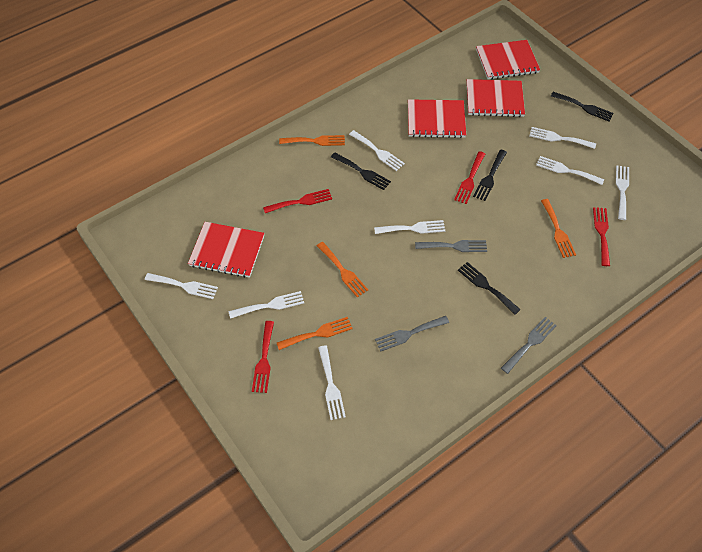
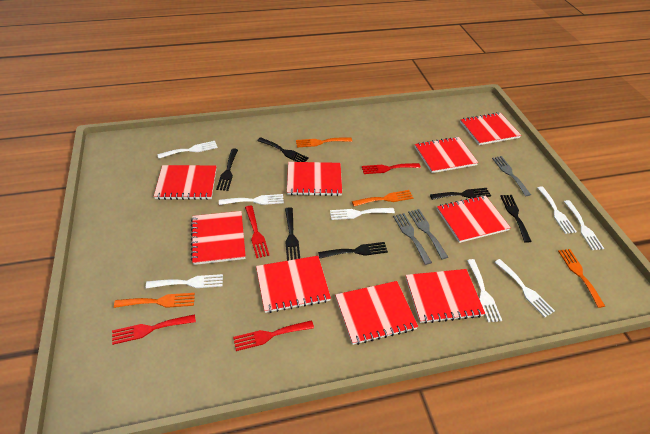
black fork: [331,152,391,190] [458,262,521,315] [473,150,507,201] [551,92,614,121] = 4 -> [216,149,238,191] [257,137,309,162] [285,208,300,261] [318,242,388,258] [430,188,491,200] [500,195,532,243] = 6
red notebook: [188,222,265,278] [408,99,466,138] [466,79,525,117] [476,40,540,79] = 4 -> [154,165,217,200] [191,211,246,265] [256,256,331,313] [287,162,342,196] [335,281,418,345] [406,269,485,324] [415,137,478,173] [437,195,511,243] [460,112,521,145] = 9

